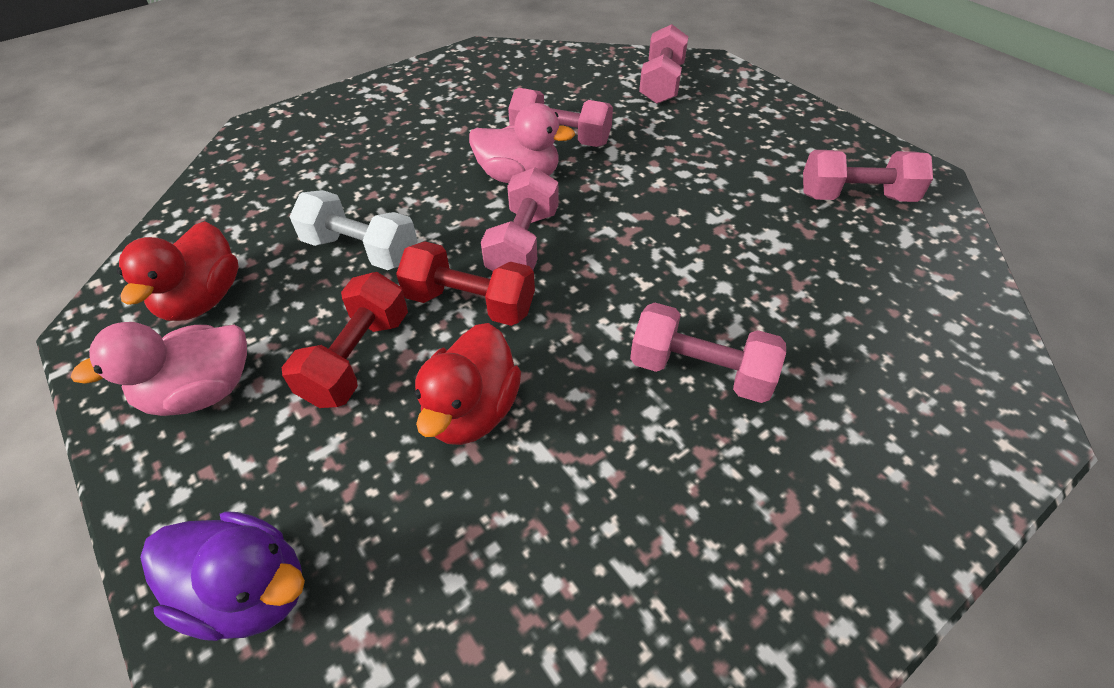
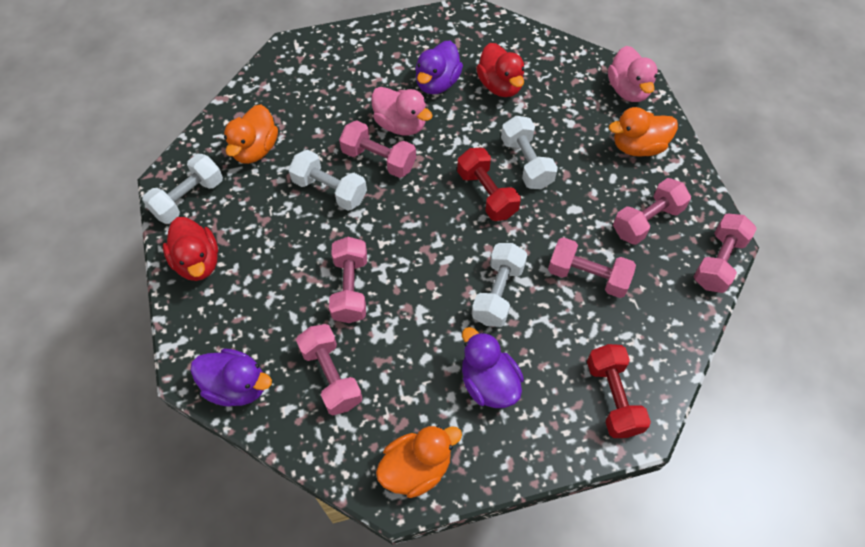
orange duck: none = 0 -> [224,104,278,164] [376,425,462,498] [609,107,678,157] = 3
pink dumbbell: [481,167,559,271] [508,88,613,147] [630,303,786,403] [639,24,688,104] [803,150,933,202] = 5 -> [296,324,362,415] [329,237,367,323] [339,120,416,178] [548,237,636,298] [613,178,691,245] [694,213,757,293] = 6
purple duck: [140,511,305,641] = 1 -> [191,348,272,407] [415,41,463,94] [462,327,524,408] = 3
white dumbbell: [289,190,418,270] = 1 -> [142,154,223,224] [288,150,367,211] [472,243,528,327] [501,116,558,189] = 4

